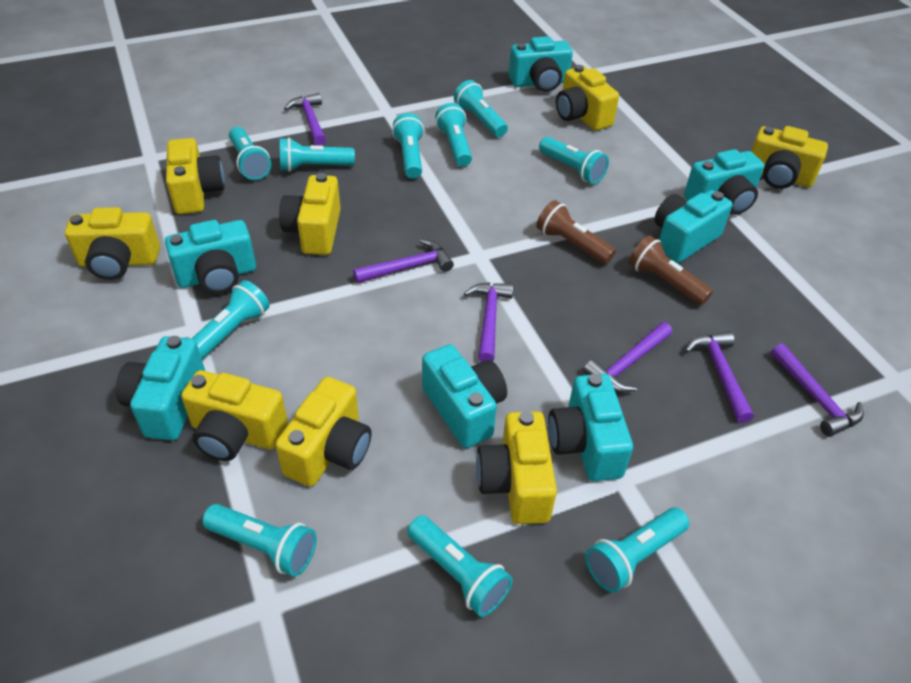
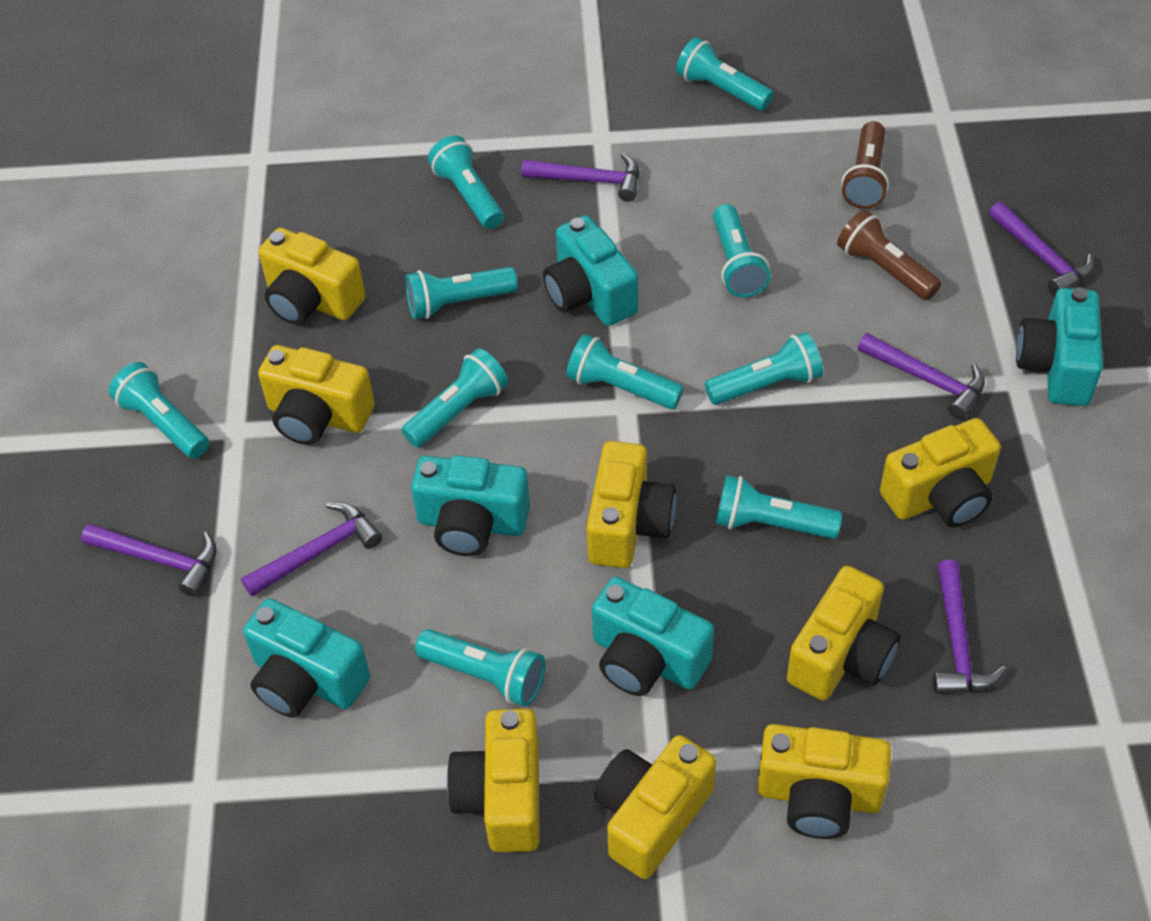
turquoise camera: [116,336,205,440] [165,220,256,294] [422,344,507,448] [509,36,573,92] [548,374,633,481] [654,190,732,263] [684,149,764,215] = 7 -> [243,598,370,718] [411,455,530,556] [543,215,638,326] [592,577,714,696] [1016,287,1103,406] = 5

